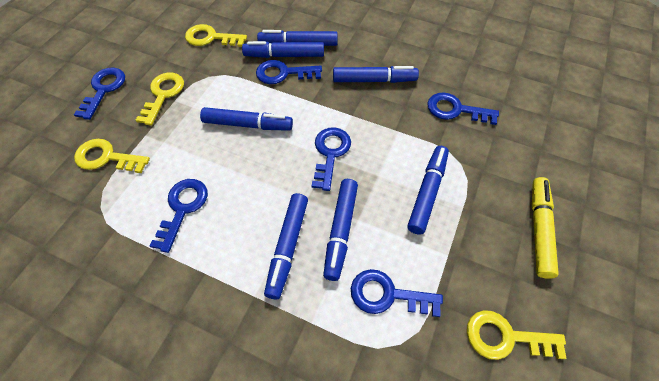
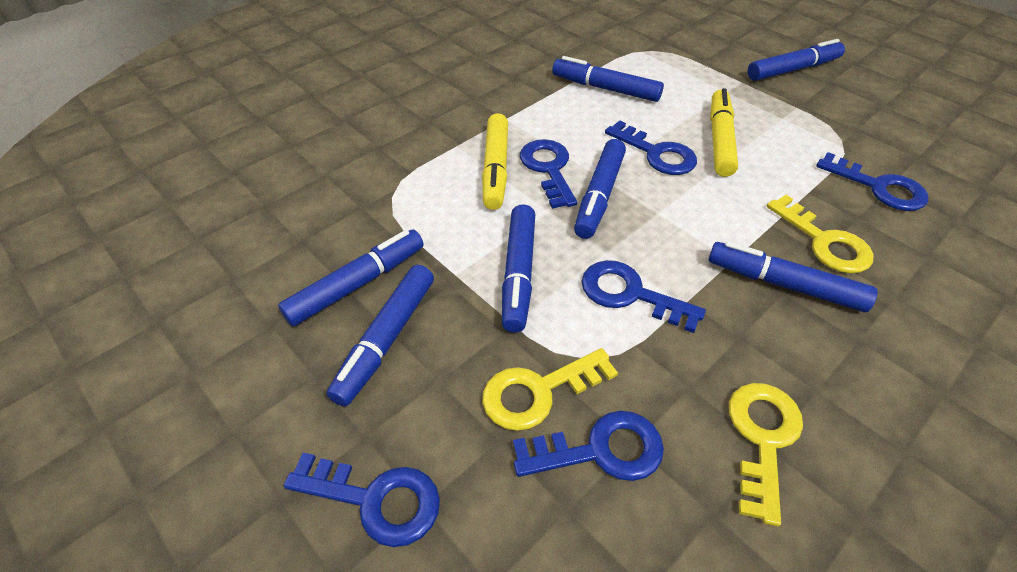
yellow key: [74,139,150,173] [136,73,184,125] [185,24,247,47] [467,310,567,360] = 4 -> [482,348,618,431] [729,383,803,526] [767,195,873,274] = 3
yellow marker: [532,177,559,279] = 1 -> [482,113,508,210] [710,88,738,177] = 2

